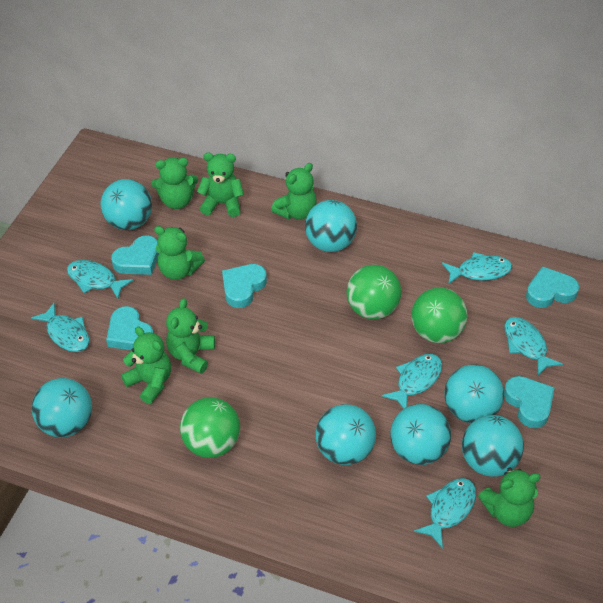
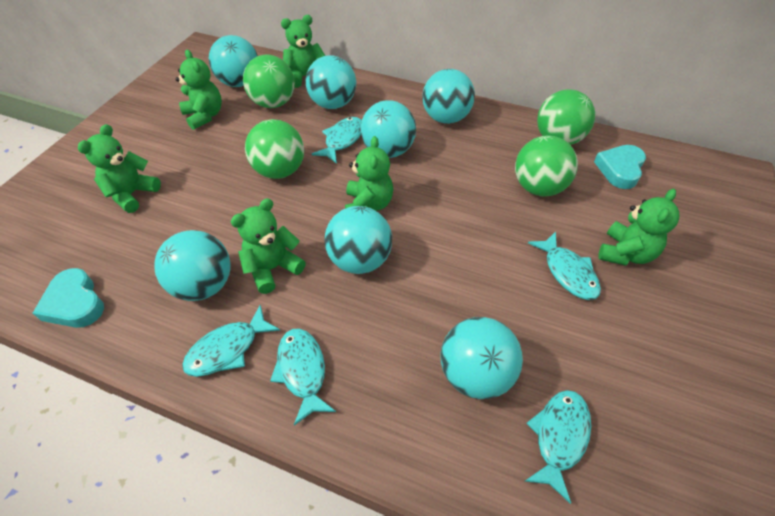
green ball: [180,397,240,458] [347,265,401,319] [411,287,467,343] = 3 -> [243,55,295,108] [245,119,304,179] [515,136,578,196] [537,89,595,145] = 4
green teddy bear: [121,326,171,404] [151,158,198,209] [154,226,205,280] [166,298,215,374] [197,152,244,217] [271,163,317,220] [478,467,541,527] = 7 -> [78,124,161,213] [176,50,222,130] [231,199,306,294] [281,15,325,88] [345,136,393,211] [598,189,679,266] = 6
turquoise fish: [31,303,90,352] [67,260,133,299] [382,354,442,409] [414,478,476,549] [442,252,512,285] [504,317,563,376] = 6 -> [182,305,280,377] [270,328,336,425] [312,117,362,164] [524,390,591,504] [528,232,601,300] = 5
turquoise heart: [106,306,154,350] [111,235,159,275] [222,264,267,308] [504,376,555,428] [526,266,579,308] = 5 -> [33,268,104,328] [594,145,646,189] = 2

